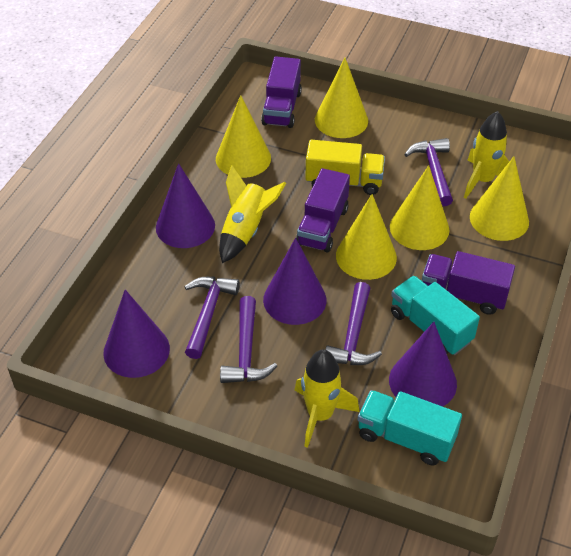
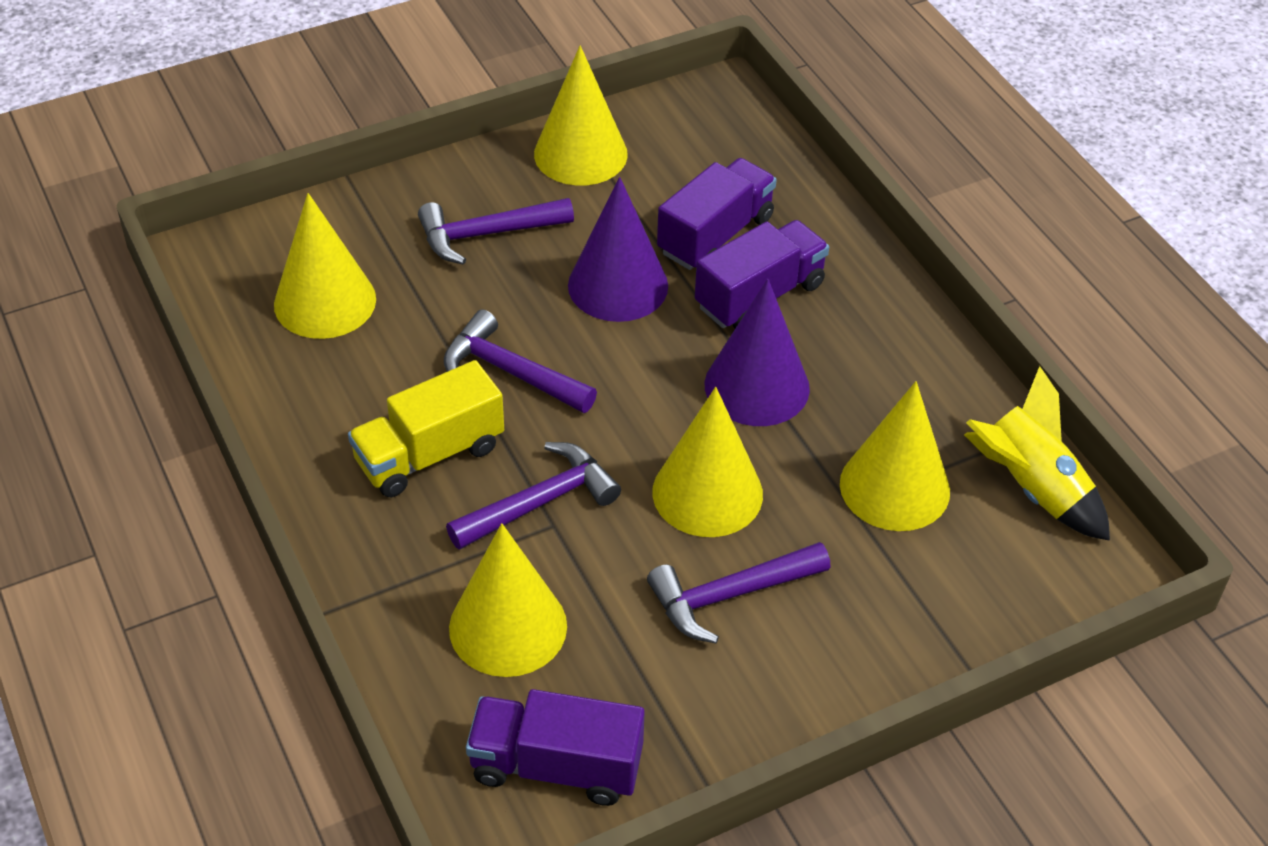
purple cone: [103,290,170,378] [156,163,215,248] [263,238,326,325] [389,322,457,407] = 4 -> [568,177,668,322] [705,279,810,426] = 2
turquoise truck: [358,390,462,465] [391,276,480,355] = 2 -> none = 0
yellow rocket: [219,165,286,263] [294,349,359,448] [464,111,509,198] = 3 -> [964,366,1110,541] = 1

